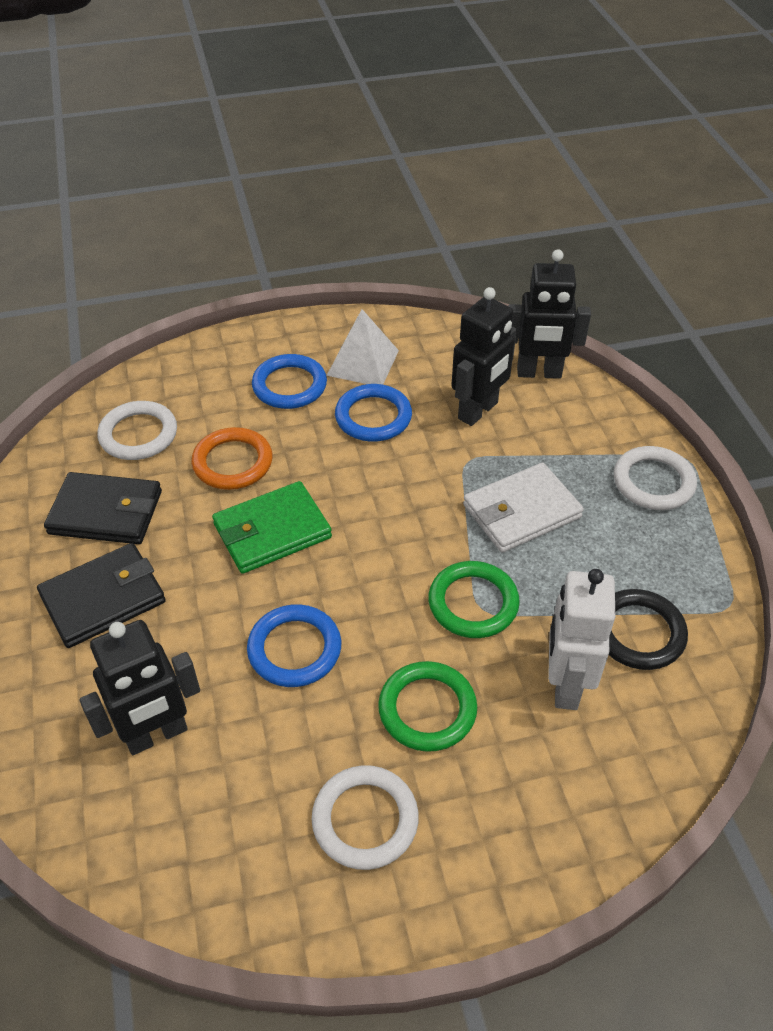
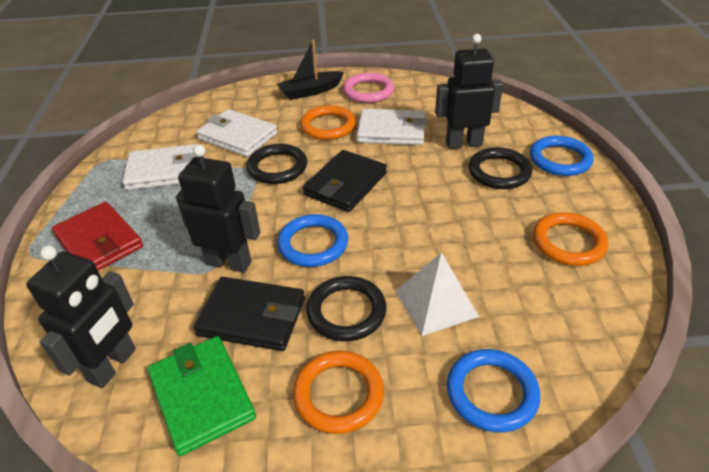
black boat: none = 0 -> [277,40,344,100] = 1
black ring: [609,589,688,670] = 1 -> [247,144,307,184] [306,276,387,341] [468,147,532,189] = 3
green ring: [378,661,477,752] [428,561,520,638] = 2 -> none = 0
orange ring: [191,427,273,490] = 1 -> [293,351,384,434] [300,105,356,140] [533,212,608,266] = 3
pink ring: none = 0 -> [343,73,394,103] = 1
red wallet: none = 0 -> [51,202,143,271] = 1
white ring: [97,401,177,460] [311,765,419,870] [614,446,697,510] = 3 -> none = 0
white robot: [548,569,616,710] = 1 -> none = 0
white wallet: [463,463,584,553] = 1 -> [122,144,198,190] [196,109,277,157] [357,109,427,145] = 3

